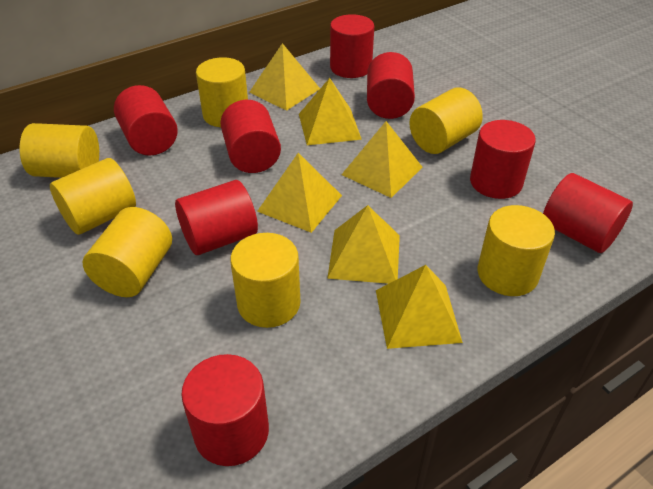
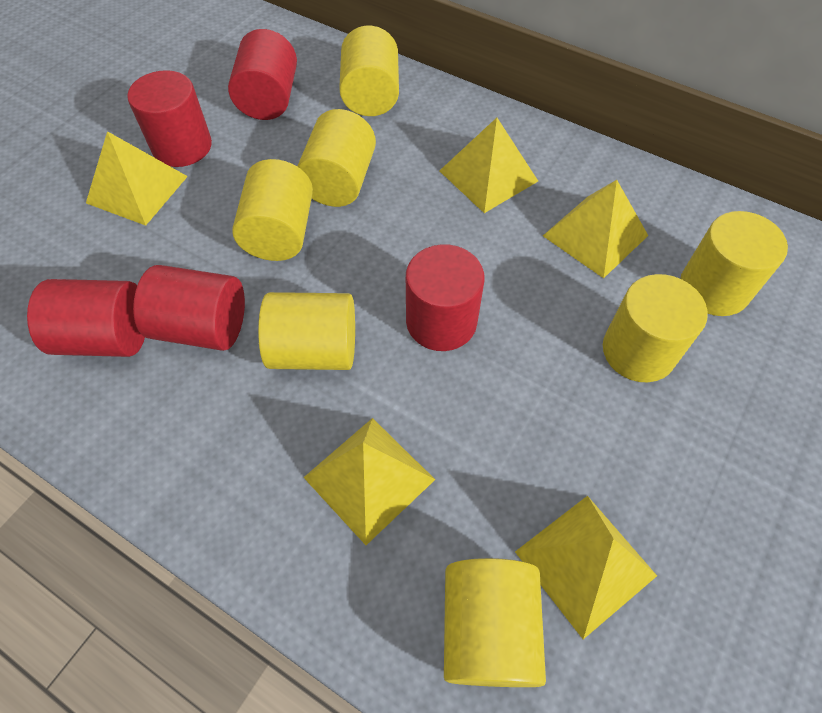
red cylinder: [114,85,178,156] [175,180,258,255] [181,354,269,466] [220,100,281,173] [330,14,374,78] [367,52,415,119] [470,120,536,199] [543,173,633,253] = 8 -> [27,279,145,357] [127,70,212,167] [133,265,245,351] [228,29,297,120] [406,244,485,351] = 5
yellow pyramid: [249,43,320,111] [257,153,342,233] [299,78,362,145] [327,205,400,284] [341,121,422,198] [376,265,463,349] = 6 -> [86,131,188,226] [303,418,435,545] [440,118,538,213] [515,496,657,639] [543,180,648,278] = 5

